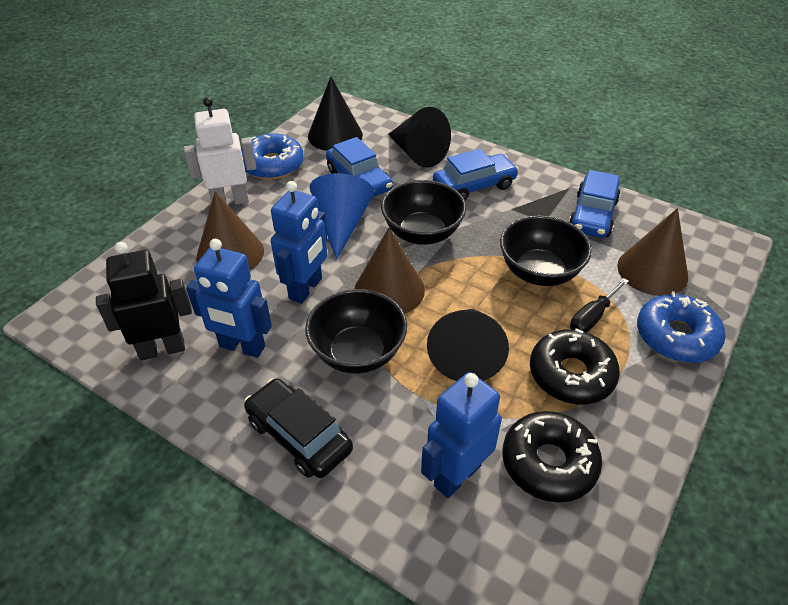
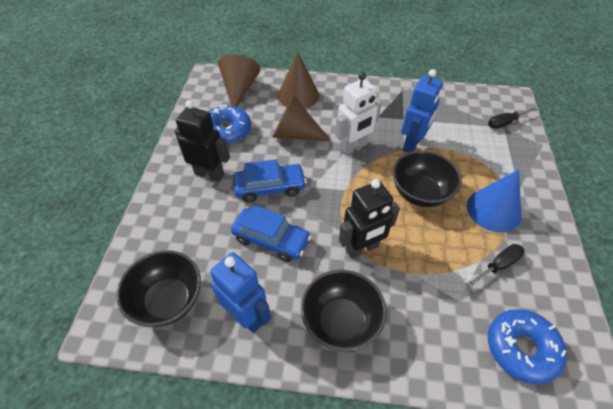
black car: [244,378,353,478] = 1 -> none = 0
black cone: [308,76,363,151] [388,107,451,168] [427,309,509,381] = 3 -> none = 0
black donut: [502,411,602,503] [530,328,620,405] = 2 -> none = 0
black robot: [96,242,192,361] = 1 -> [174,100,230,182] [339,179,400,259] = 2
black screwdriver: [570,278,629,333] = 1 -> [466,244,525,287] [488,108,538,129] = 2
blue car: [326,137,393,198] [433,149,519,200] [569,170,620,238] = 3 -> [231,205,312,262] [233,159,307,202] = 2
blue robot: [186,239,272,358] [271,181,328,304] [421,372,502,498] = 3 -> [210,252,271,333] [401,69,443,153] = 2

